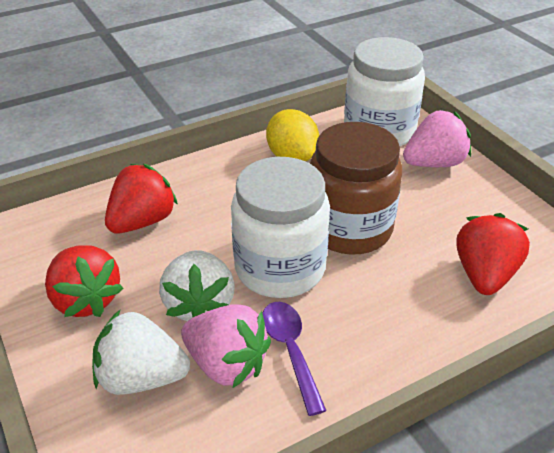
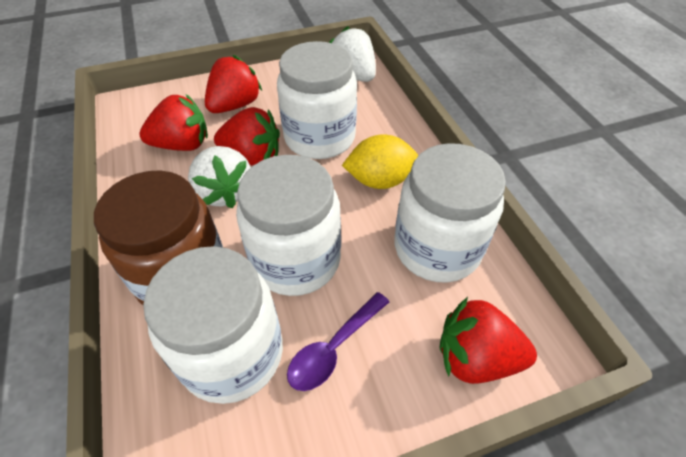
pink strawberry: [181,304,271,388] [403,110,471,167] = 2 -> none = 0
red strawberry: [45,245,124,317] [105,164,178,234] [456,213,530,295] = 3 -> [139,94,208,151] [205,55,262,113] [214,107,280,166] [439,297,537,384] = 4
white jar: [231,157,330,298] [344,37,425,146] = 2 -> [143,246,283,404] [236,155,341,296] [277,41,357,159] [394,143,506,283] = 4

